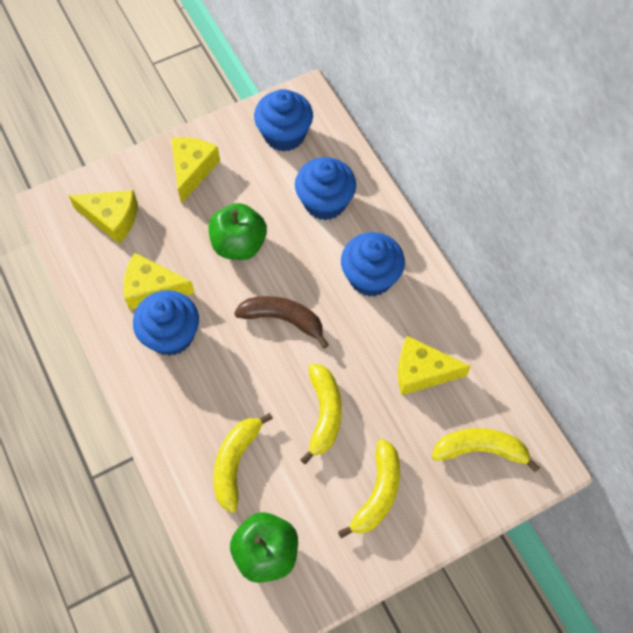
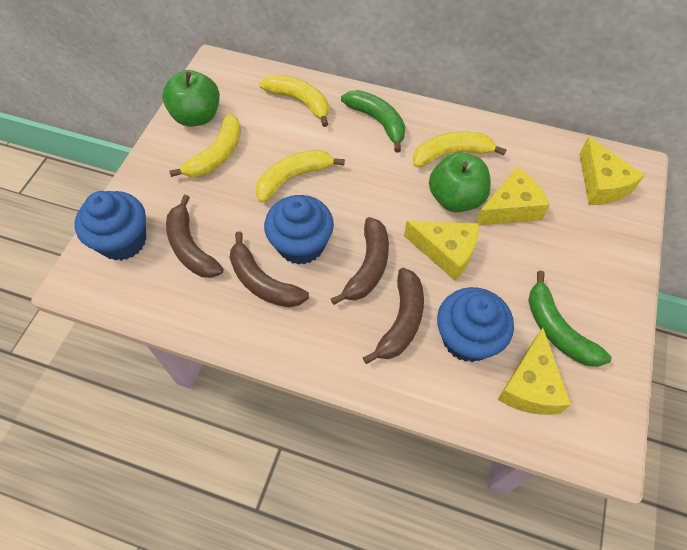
blue cupcake: [133,290,199,356] [254,89,313,152] [295,157,356,220] [341,232,405,297] = 4 -> [74,191,146,261] [264,195,334,265] [437,287,514,362] = 3
brown banana: [234,296,329,348] = 1 -> [166,195,224,278] [230,231,309,308] [331,217,389,305] [363,268,424,364] = 4
green banana: none = 0 -> [341,90,405,153] [528,271,612,367] = 2

